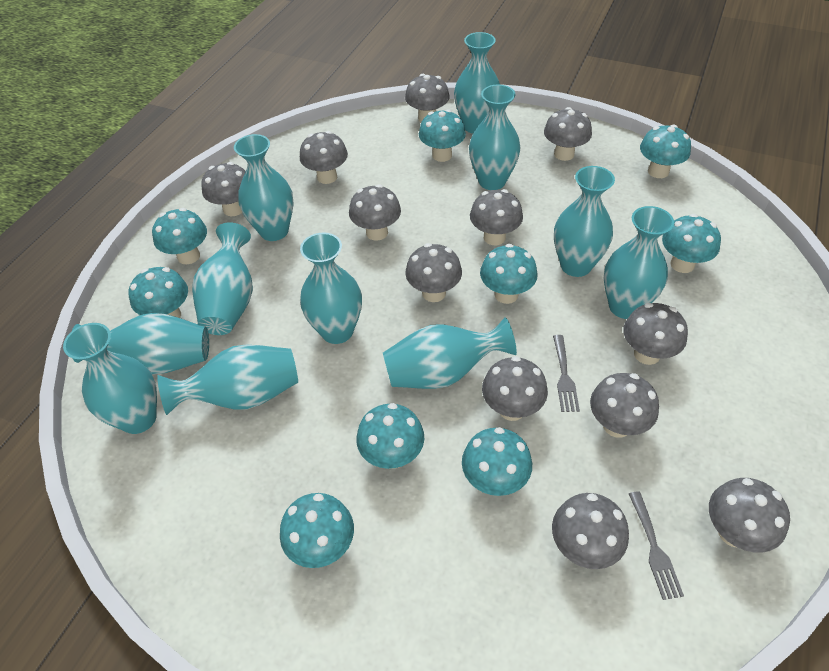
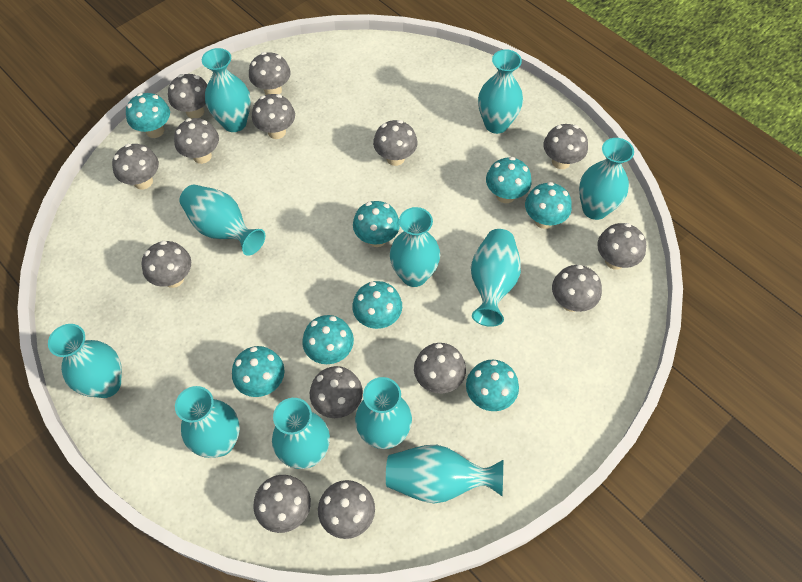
grey fork: [553,335,580,412] [629,491,684,600] = 2 -> none = 0
grey mushroom: [202,162,246,216] [300,131,348,184] [349,184,401,241] [405,74,449,122] [405,243,462,302] [470,189,523,245] [482,356,548,421] [544,107,592,161] [552,493,629,569] [590,373,659,438] [623,303,688,365] [709,478,790,553] = 12 -> [112,144,159,189] [142,241,191,288] [168,74,207,118] [174,118,219,164] [249,52,291,95] [252,94,295,139] [253,475,311,533] [310,366,363,418] [318,480,375,539] [373,120,418,166] [414,343,466,394] [543,124,588,169] [552,265,602,312] [597,223,646,270] = 14
turquoise mushroom: [129,267,188,318] [152,208,207,264] [280,493,354,568] [356,403,424,469] [419,109,466,162] [462,427,532,496] [480,244,538,304] [640,124,691,178] [662,214,721,273] = 9 -> [126,93,170,138] [232,346,285,397] [302,315,354,364] [352,281,402,329] [353,201,400,247] [466,360,519,411] [486,157,532,203] [525,182,572,229] = 8

